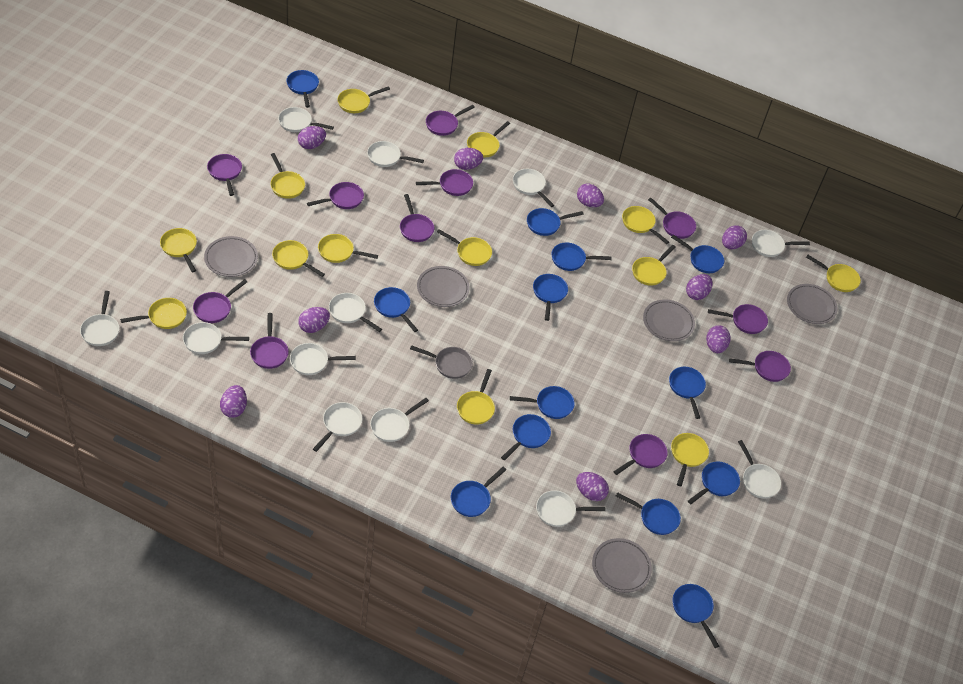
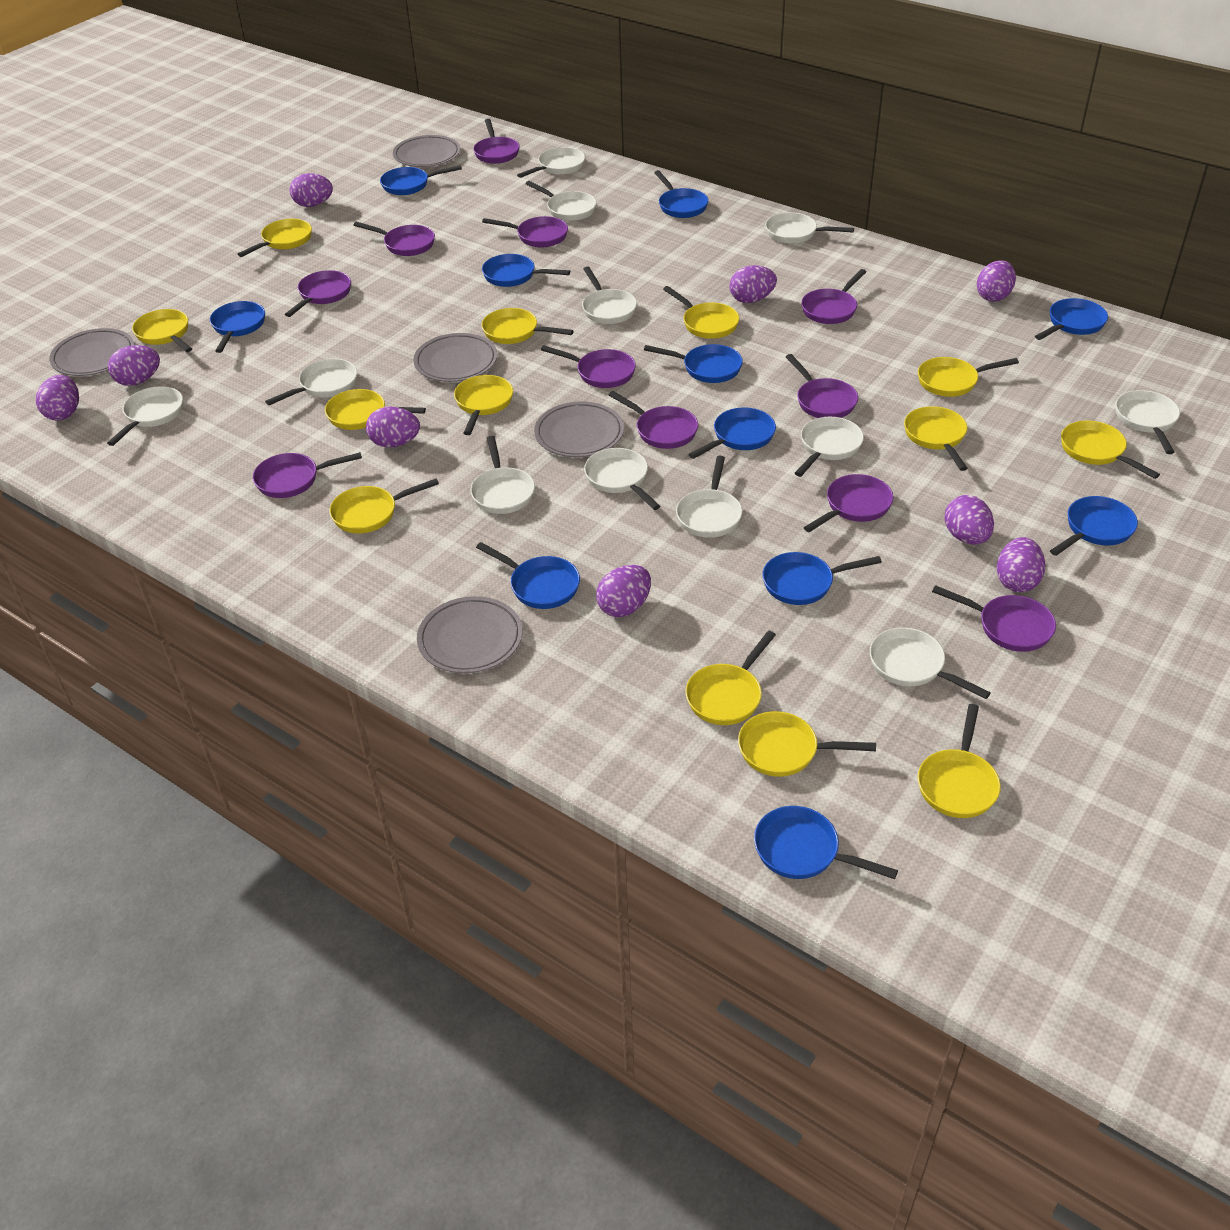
blue pan: [287,70,319,108] [374,287,418,332] [451,467,506,517] [501,414,551,460] [510,386,575,419] [527,208,584,236] [533,274,568,321] [551,243,612,271] [616,492,681,535] [669,367,706,419] [671,235,724,273] [673,584,719,648] [688,462,740,504] = 13 -> [210,301,265,353] [380,165,462,195] [476,542,580,609] [482,254,570,287] [644,344,743,383] [654,170,708,218] [688,408,776,459] [754,806,898,879] [763,552,882,605] [1035,298,1108,340] [1050,496,1138,556] = 11
grey pan: [410,345,473,379] = 1 -> none = 0

